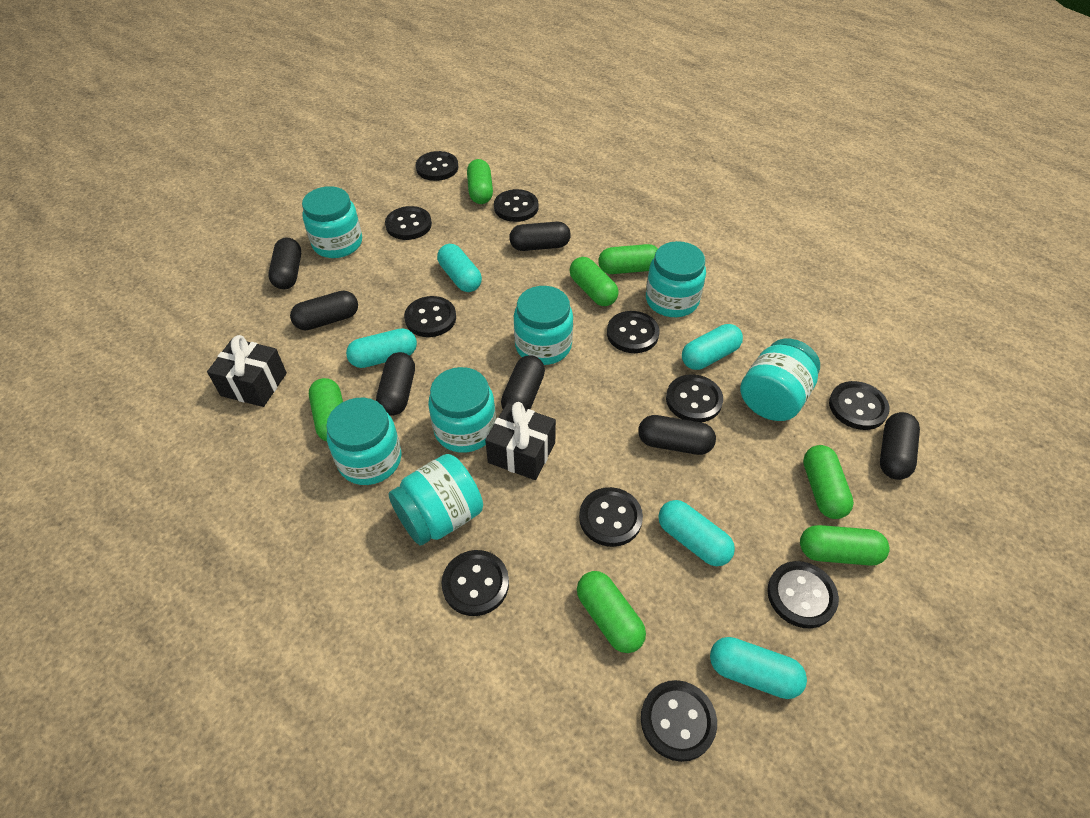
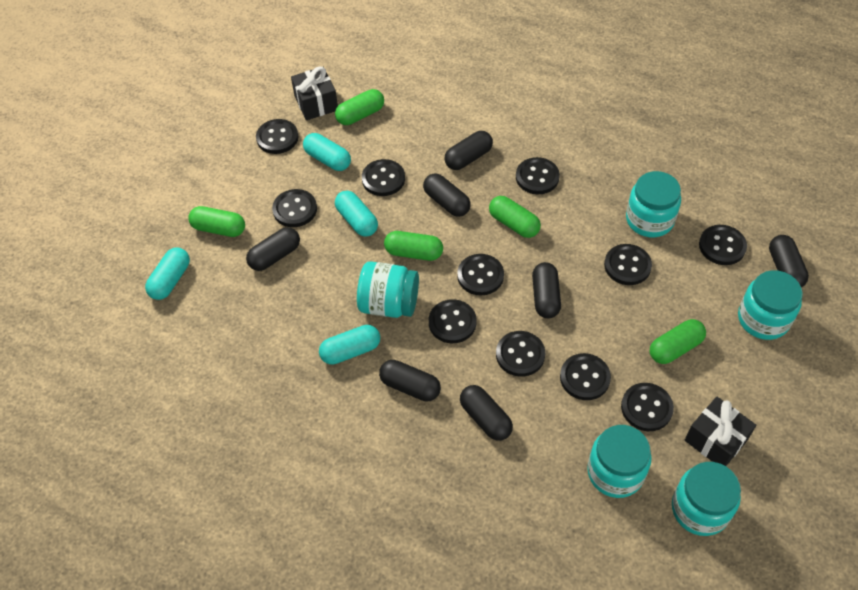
green capsule: [309,378,343,441] [467,159,493,204] [570,257,619,306] [577,571,646,653] [598,244,658,274] [800,525,890,566] [803,445,854,519] = 7 -> [188,206,245,237] [335,89,384,125] [384,231,443,261] [489,196,541,238] [650,319,706,364] = 5
turquoise capsule: [346,328,417,368] [437,244,482,292] [658,500,735,566] [682,324,743,370] [710,637,807,699] = 5 -> [145,247,190,300] [303,133,351,171] [319,325,380,365] [335,191,378,237] = 4
turquoise jar: [302,186,362,258] [326,398,402,485] [389,454,483,545] [428,367,496,453] [514,286,573,365] [646,241,706,317] [740,339,820,421] = 7 -> [357,261,419,318] [587,425,652,498] [626,171,681,237] [672,462,741,536] [738,270,803,340] = 5

